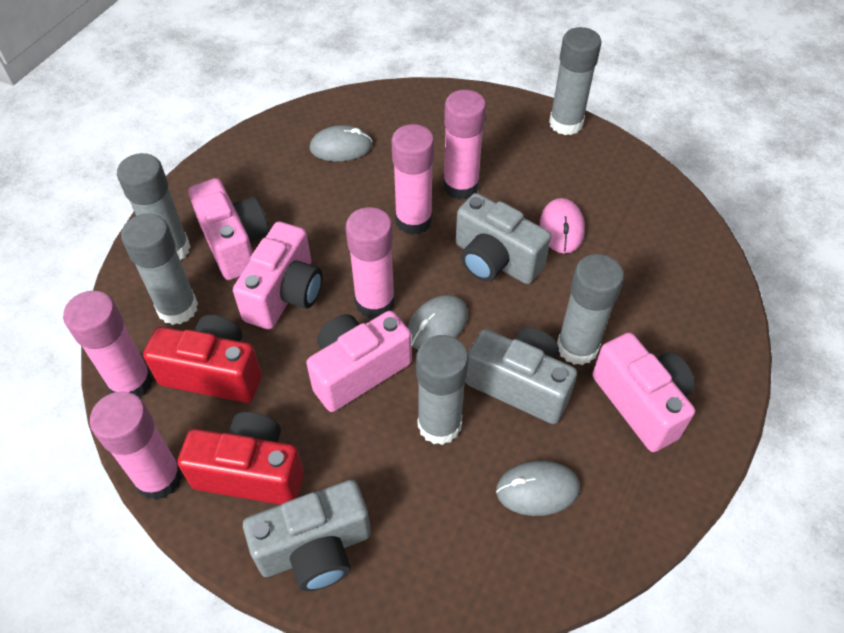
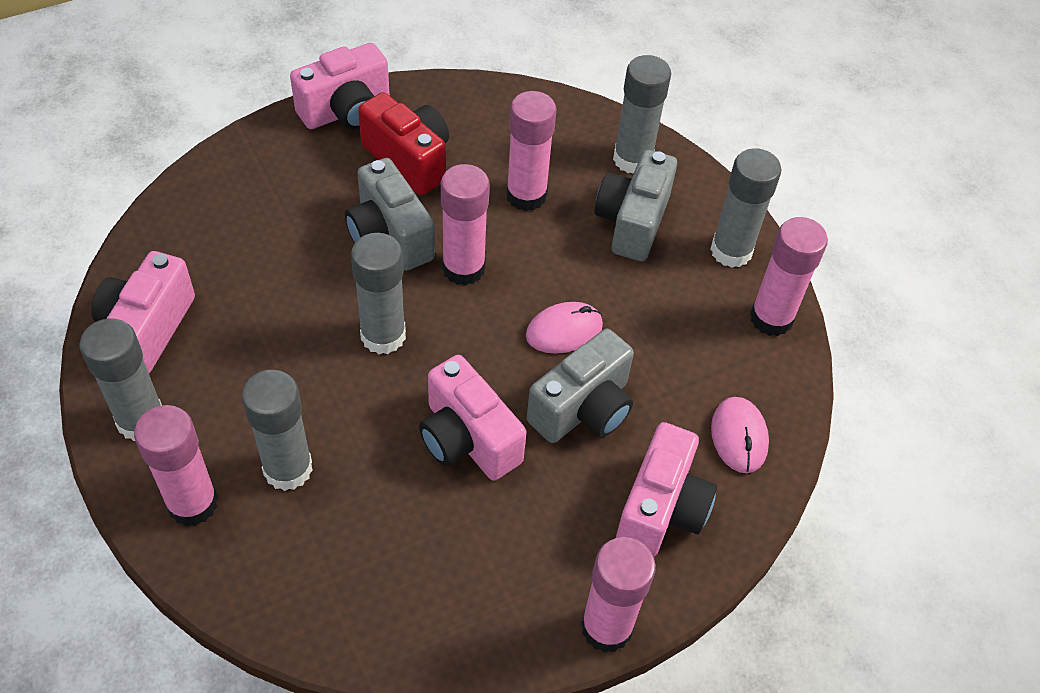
grey mouse: [310,125,373,162] [408,295,468,350] [496,461,580,516] = 3 -> none = 0
pink mouse: [540,198,585,253] = 1 -> [526,302,603,354] [711,397,769,473] = 2
red camera: [143,315,262,403] [177,412,304,505] = 2 -> [358,92,449,195] = 1

